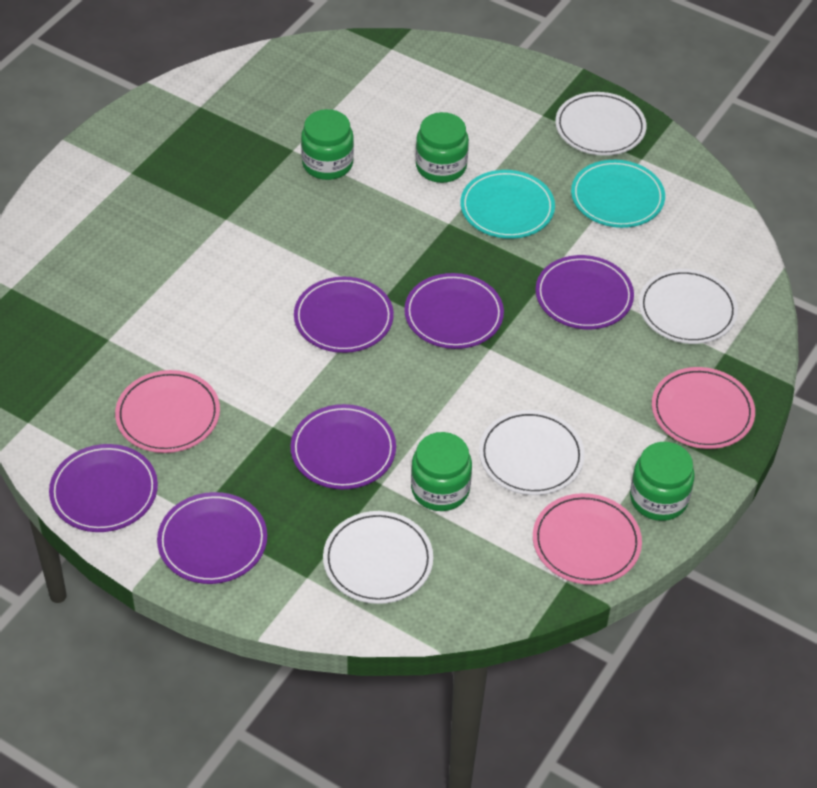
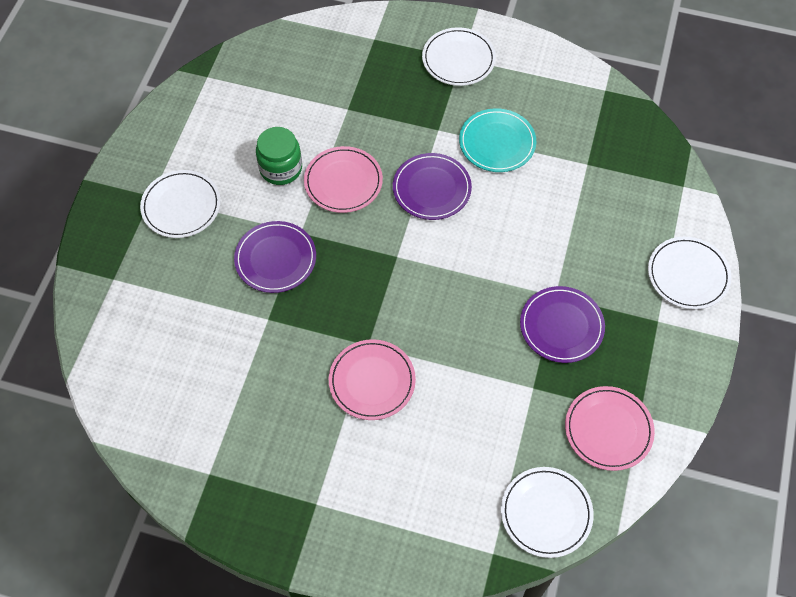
green jar: [301,109,354,180] [411,432,472,511] [416,112,469,183] [630,442,695,521] = 4 -> [256,127,302,185] = 1
purple plate: [49,444,158,532] [157,492,267,584] [291,404,396,489] [294,277,394,353] [404,273,504,349] [536,255,634,329] = 6 -> [234,221,316,293] [393,153,472,220] [520,286,605,363] = 3
turquoise plate: [460,170,555,239] [571,160,665,228] = 2 -> [459,108,536,172] = 1

